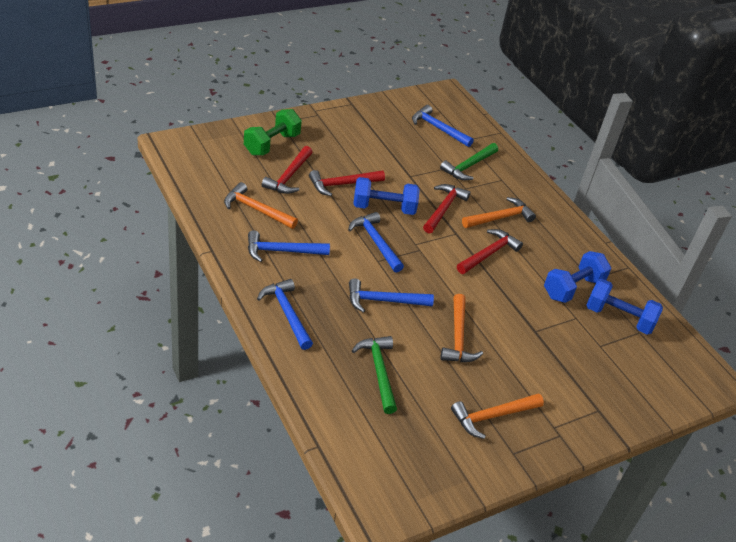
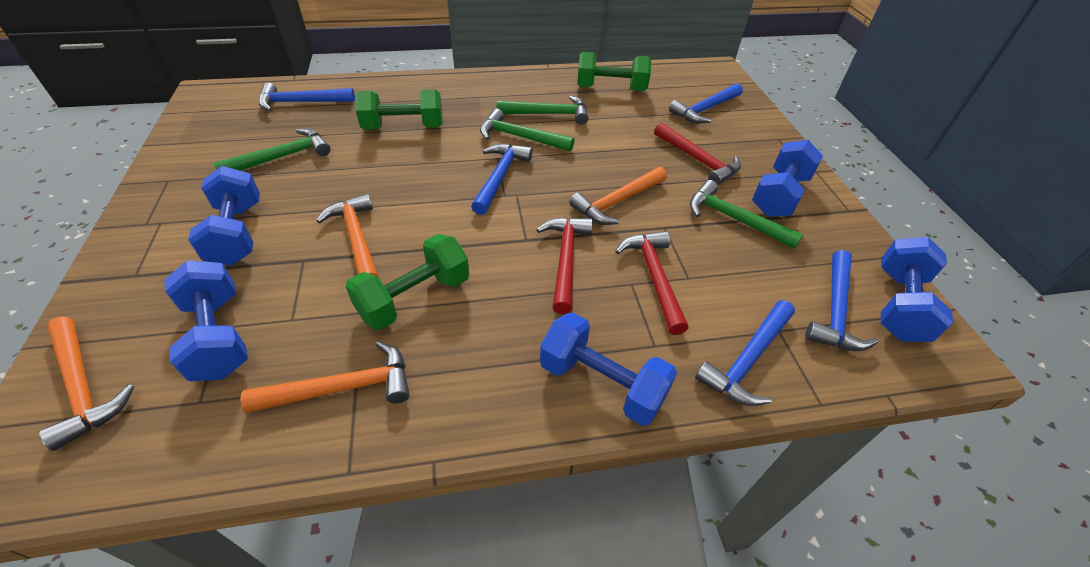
blue dumbbell: [353,177,420,215] [544,251,611,303] [586,279,663,335] = 3 -> [164,261,248,381] [188,166,260,265] [540,312,677,426] [752,140,823,217] [881,237,953,342] = 5
green dumbbell: [244,109,302,156] = 1 -> [346,234,469,330] [356,89,443,130] [577,52,651,91] = 3
green hammer: [352,336,397,414] [440,143,498,180] = 2 -> [213,128,331,171] [480,108,574,152] [497,96,589,125] [690,180,803,249] = 4
red hammer: [262,146,312,194] [309,170,385,196] [423,184,470,233] [457,229,523,274] = 4 -> [536,217,593,314] [615,231,689,335] [654,122,741,185] = 3

